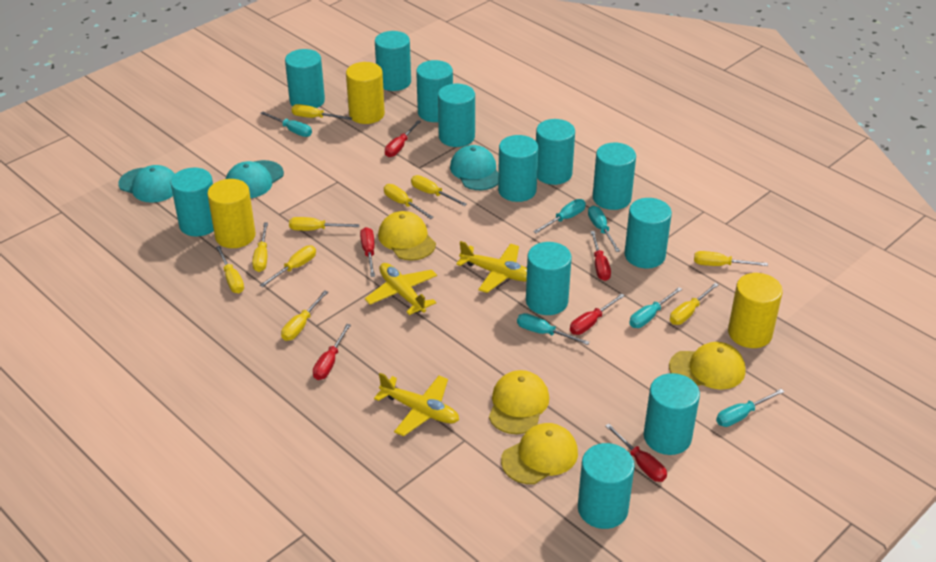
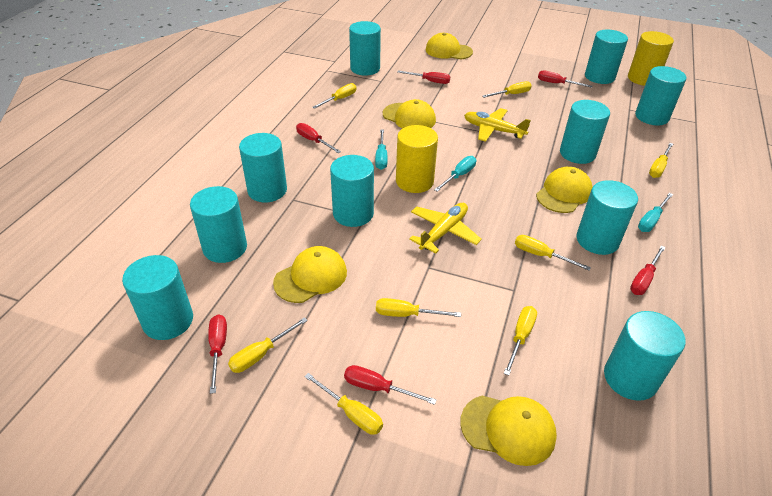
turquoise cap: [118,165,175,203] [226,160,284,198] [450,145,498,190] = 3 -> none = 0
turquoise cylinder: [170,168,214,236] [285,49,325,108] [375,31,411,91] [416,60,453,122] [438,84,475,147] [498,135,538,202] [526,242,572,315] [536,119,575,185] [578,443,635,529] [593,143,636,210] [625,198,672,268] [644,373,700,455] = 12 -> [122,255,193,340] [190,186,247,263] [239,133,287,202] [330,155,374,227] [349,21,381,76] [560,100,610,164] [576,180,638,255] [585,30,628,84] [604,311,686,401] [635,66,686,125] = 10
turquoise screwdriver: [260,112,312,137] [517,313,590,345] [533,199,586,234] [588,206,620,252] [629,287,682,328] [716,389,784,427] = 6 -> [375,130,388,170] [434,156,476,192] [638,193,673,232] = 3
yellow cap: [378,211,436,261] [489,370,549,434] [501,423,578,484] [669,342,745,390] = 4 -> [273,246,347,303] [383,99,436,129] [426,33,473,59] [460,396,557,466] [536,167,592,213] = 5
yellow cylinder: [207,179,256,248] [346,62,385,124] [728,273,783,348] = 3 -> [396,125,438,193] [628,31,674,86] = 2
yellow plane: [365,263,437,315] [374,373,459,436] [456,241,527,293] = 3 -> [409,203,482,253] [464,108,531,142] = 2
yellow screwdriver: [216,246,244,293] [252,223,268,272] [260,245,316,287] [281,290,328,341] [289,217,360,231] [291,104,352,120] [384,184,434,219] [411,175,467,206] [670,283,719,325] [694,251,768,266] = 10 -> [228,317,308,373] [304,373,383,435] [312,83,356,109] [376,298,461,317] [482,81,532,98] [504,306,537,376] [515,235,591,270] [649,143,673,178] = 8

